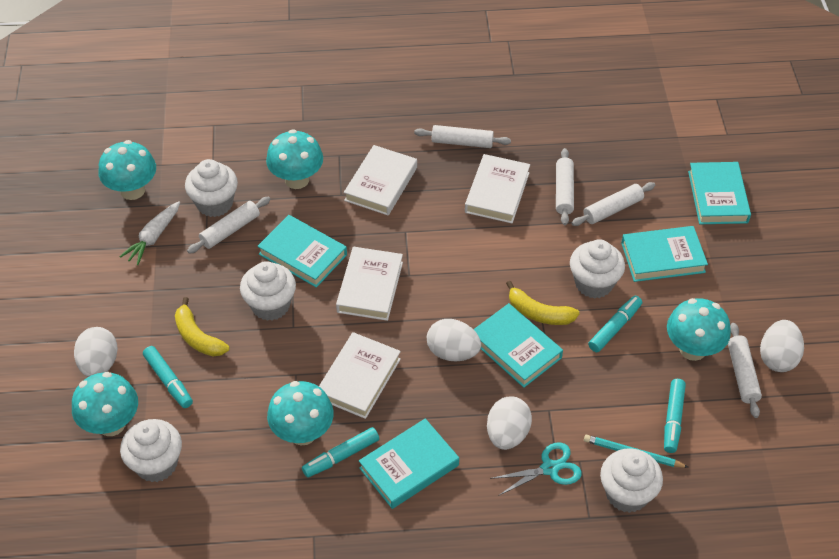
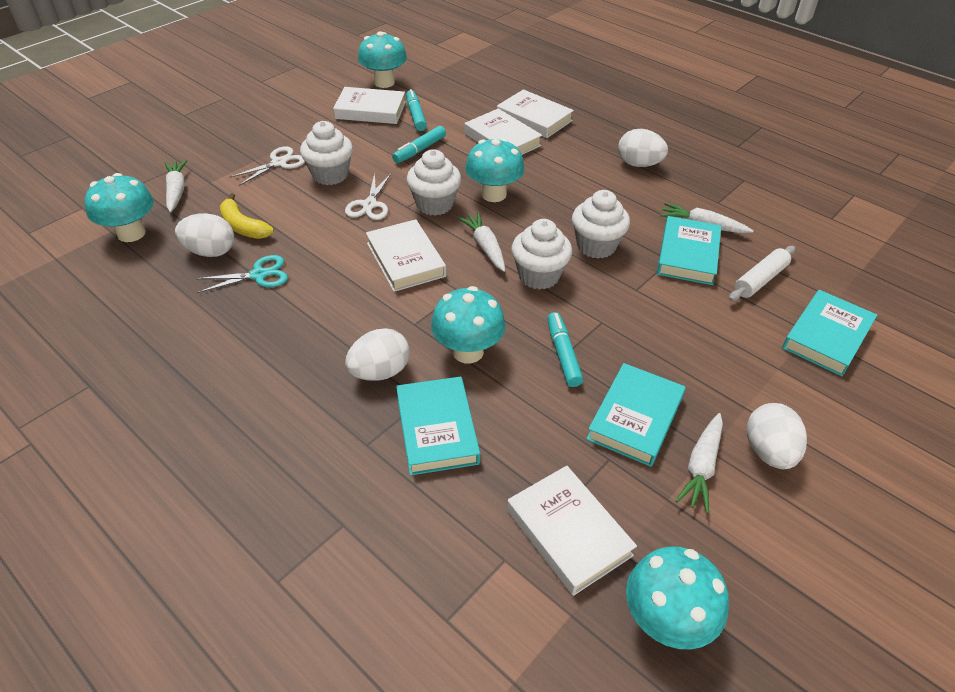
turquoise book: [257,215,347,288] [359,419,459,509] [473,303,563,388] [621,226,708,282] [688,162,751,224] = 5 -> [396,376,480,476] [586,363,686,467] [657,216,721,285] [782,290,877,376] = 4
turquoise marker: [143,346,193,408] [302,427,379,478] [588,296,642,352] [664,379,686,453] = 4 -> [392,126,446,163] [406,89,427,131] [547,312,583,387] = 3
turquoise pencil: [584,435,688,468] = 1 -> none = 0
white book: [319,332,401,419] [336,247,403,321] [344,145,417,215] [465,154,530,223] = 4 -> [333,87,406,124] [366,219,446,292] [465,108,542,155] [497,89,574,138] [507,466,637,596] = 5
white carrot: [119,201,180,265] = 1 -> [165,160,187,212] [458,212,505,272] [660,203,754,233] [675,413,723,513] = 4
white cupcake: [120,419,182,482] [185,159,238,217] [240,261,296,321] [570,239,625,298] [600,448,663,513] = 5 -> [300,121,353,185] [407,149,461,216] [512,219,572,290] [572,190,630,259] = 4
white rolling pin: [187,197,270,254] [414,125,511,148] [556,148,574,225] [572,182,655,226] [728,323,762,418] = 5 -> [729,246,795,301] = 1
white scissors: none = 0 -> [230,146,305,186] [345,173,391,220] = 2
yellow banana: [175,297,229,356] [506,281,580,325] = 2 -> [220,193,274,239] = 1

